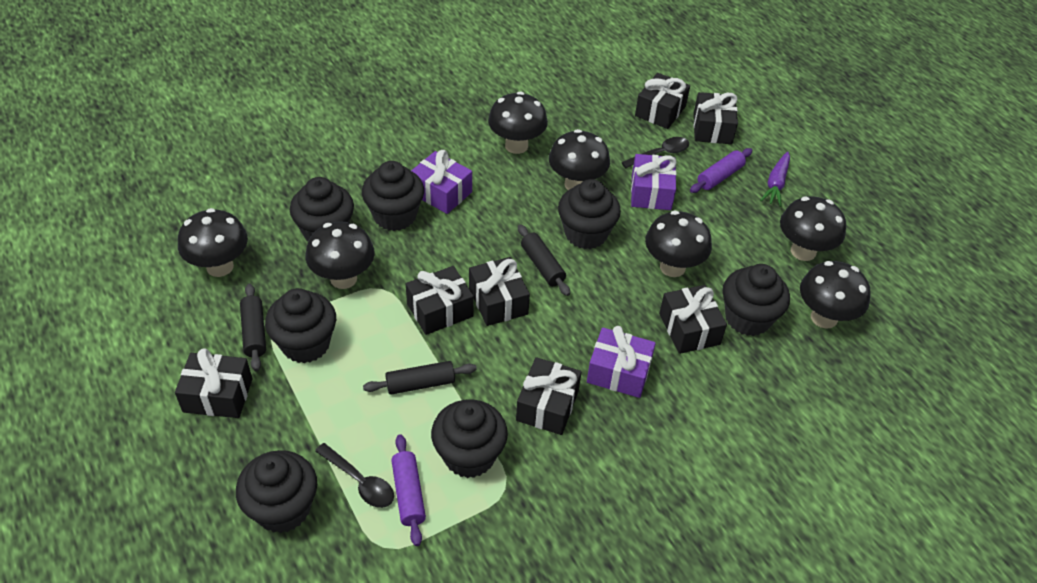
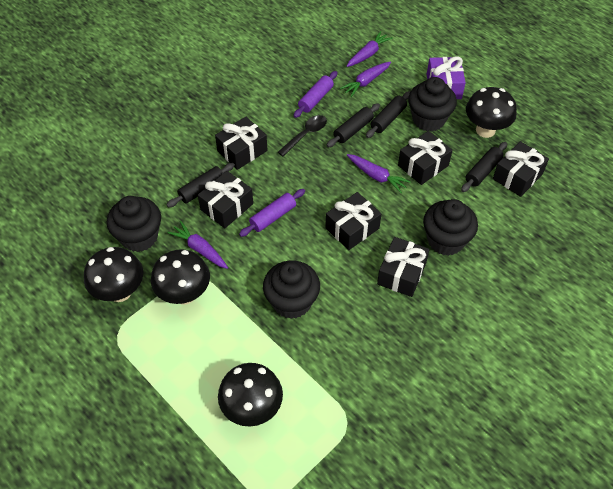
black cupcake: [236,450,317,533] [265,288,336,363] [290,177,354,241] [362,161,424,231] [431,399,508,478] [558,179,621,249] [723,264,790,336] = 7 -> [107,196,161,252] [263,261,320,319] [408,77,457,132] [423,199,478,256] = 4
black gift: [175,348,252,418] [406,266,474,335] [469,257,530,326] [516,357,581,435] [635,73,690,129] [659,285,727,354] [693,92,738,144] = 7 -> [198,171,253,228] [215,117,268,170] [325,192,381,250] [377,237,429,297] [398,131,453,185] [493,141,549,197] = 6
black mushroom: [178,208,248,277] [306,221,375,289] [488,91,548,154] [549,129,610,190] [645,210,712,277] [780,196,846,261] [800,261,871,329] = 7 -> [84,247,143,302] [151,249,210,305] [218,363,283,427] [466,87,517,138] = 4
black rolling pin: [240,284,266,371] [363,361,477,395] [518,224,570,296] = 3 -> [166,163,235,208] [326,103,380,148] [366,91,410,138] [461,142,507,192] = 4
black spoon: [315,443,394,508] [621,137,689,168] = 2 -> [278,115,327,156] = 1
purple carrot: [760,152,790,207] = 1 -> [167,221,228,269] [340,61,391,97] [346,31,393,67] [347,154,411,193] = 4
purple gift: [411,150,472,214] [587,326,656,398] [631,154,677,210] = 3 -> [427,56,466,99] = 1

